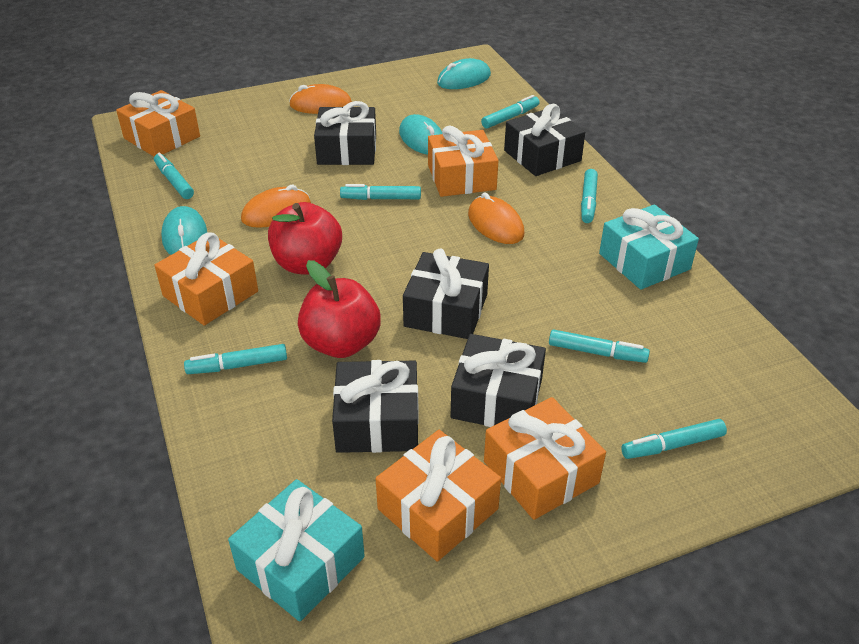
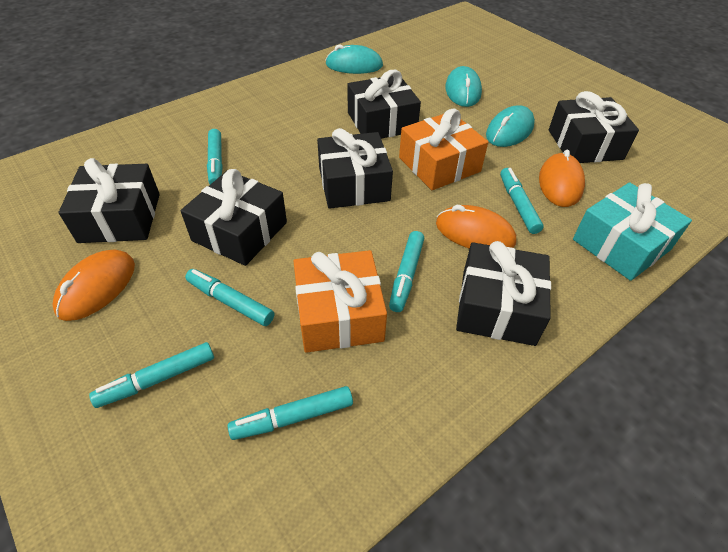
black gift: [314,101,376,165] [332,360,419,453] [403,249,489,339] [451,334,546,427] [504,104,585,176] = 5 -> [59,158,160,243] [181,169,287,266] [317,128,393,209] [347,70,421,139] [456,241,551,346] [549,91,639,163] = 6
orange gift: [116,90,200,156] [154,232,258,326] [376,430,501,562] [428,126,499,197] [484,397,606,520] = 5 -> [293,250,387,353] [399,108,488,190] = 2
red apple: [268,202,342,274] [298,260,381,358] = 2 -> none = 0
turquoise gift: [228,479,365,622] [599,204,699,290] = 2 -> [573,182,692,281] = 1
turquoise marker: [154,153,194,199] [184,344,287,374] [340,184,421,200] [481,95,539,129] [549,329,650,363] [581,169,598,223] [621,419,727,459] = 7 -> [89,342,214,408] [185,269,274,326] [207,129,223,184] [228,386,353,440] [389,231,424,312] [500,168,544,234] = 6

